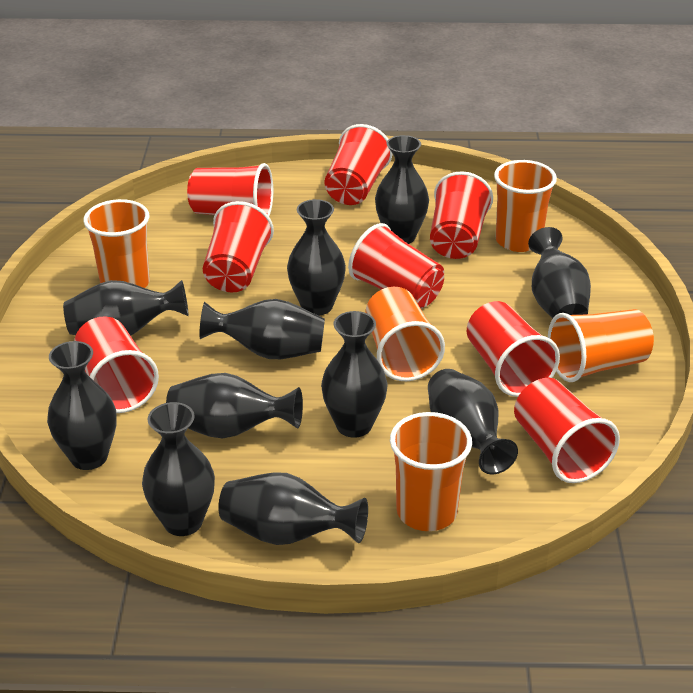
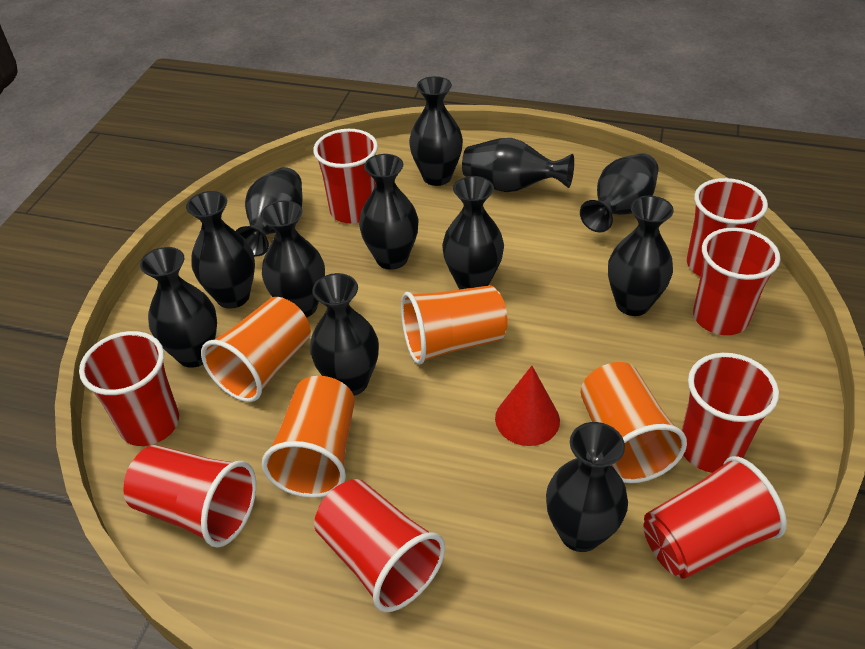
black vase: [47,341,116,470] [63,280,189,336] [142,402,215,536] [166,373,303,439] [199,299,325,359] [218,472,368,545] [287,199,346,316] [321,311,388,438] [375,135,429,244] [428,369,518,475] [528,227,591,318] = 11 -> [140,247,217,368] [186,191,255,309] [236,167,303,257] [261,200,325,317] [310,273,379,396] [359,154,419,270] [409,76,463,186] [442,176,504,289] [462,138,574,192] [546,422,628,552] [580,153,658,232] [608,196,674,316] = 12
orange cup: [84,199,150,288] [365,287,445,381] [390,412,472,531] [494,160,557,252] [548,309,654,382] = 5 -> [201,297,311,402] [262,376,355,498] [401,285,508,365] [580,362,687,483] = 4
red cone: none = 0 -> [495,366,560,446] = 1

